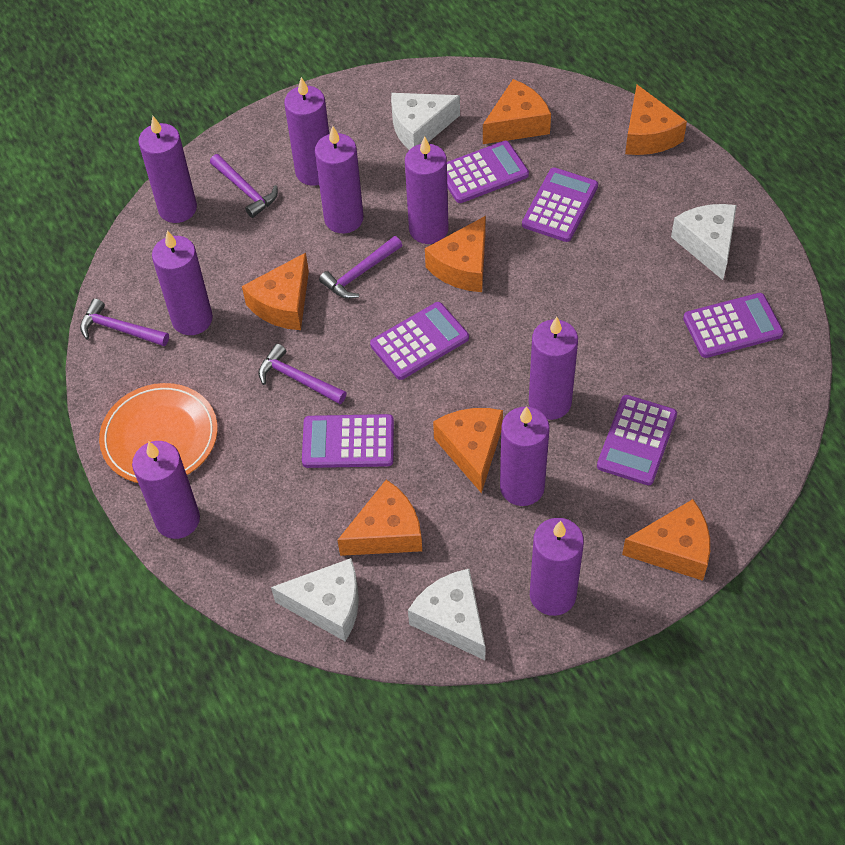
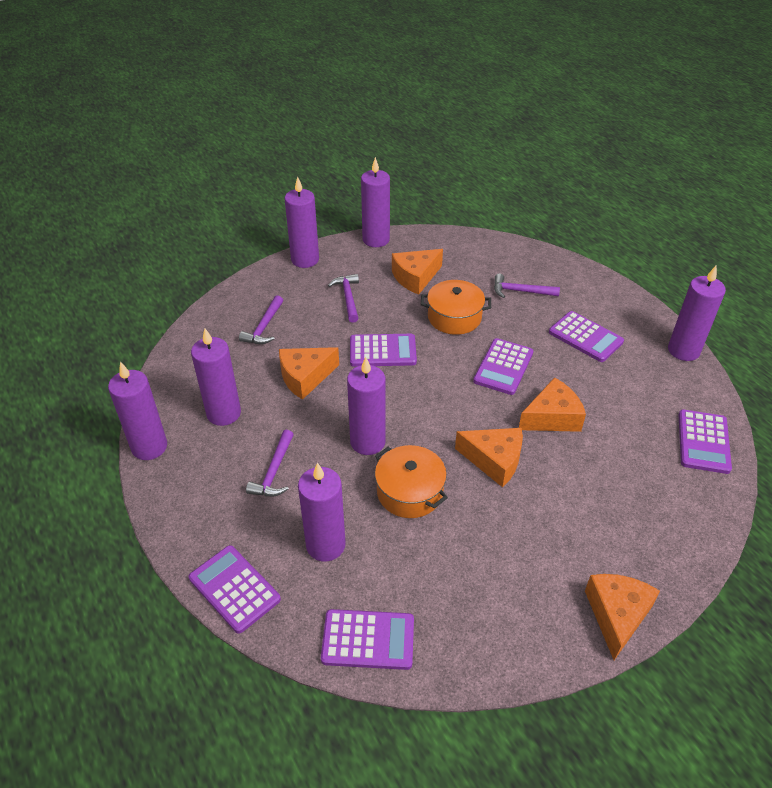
orange cheese: [242,253,309,330] [337,480,422,556] [425,216,486,292] [433,408,503,493] [483,79,551,144] [622,499,710,581] [625,85,687,155] = 7 -> [279,347,339,400] [392,249,443,295] [455,428,523,487] [519,377,586,432] [585,574,660,660] = 5
orange plate: [99,383,218,483] = 1 -> none = 0
orange pot: none = 0 -> [375,445,448,518] [421,280,491,335] = 2
purple candle: [132,441,200,539] [138,116,197,223] [152,231,213,335] [284,77,329,186] [315,126,364,233] [405,136,449,244] [500,406,550,506] [529,317,578,420] [530,518,584,616] = 9 -> [108,362,167,460] [191,329,241,426] [284,176,319,268] [298,462,346,562] [347,357,386,455] [361,157,390,247] [668,266,726,361] = 7
white cheese: [271,558,359,642] [391,93,460,150] [408,569,485,660] [671,204,737,280] = 4 -> none = 0

